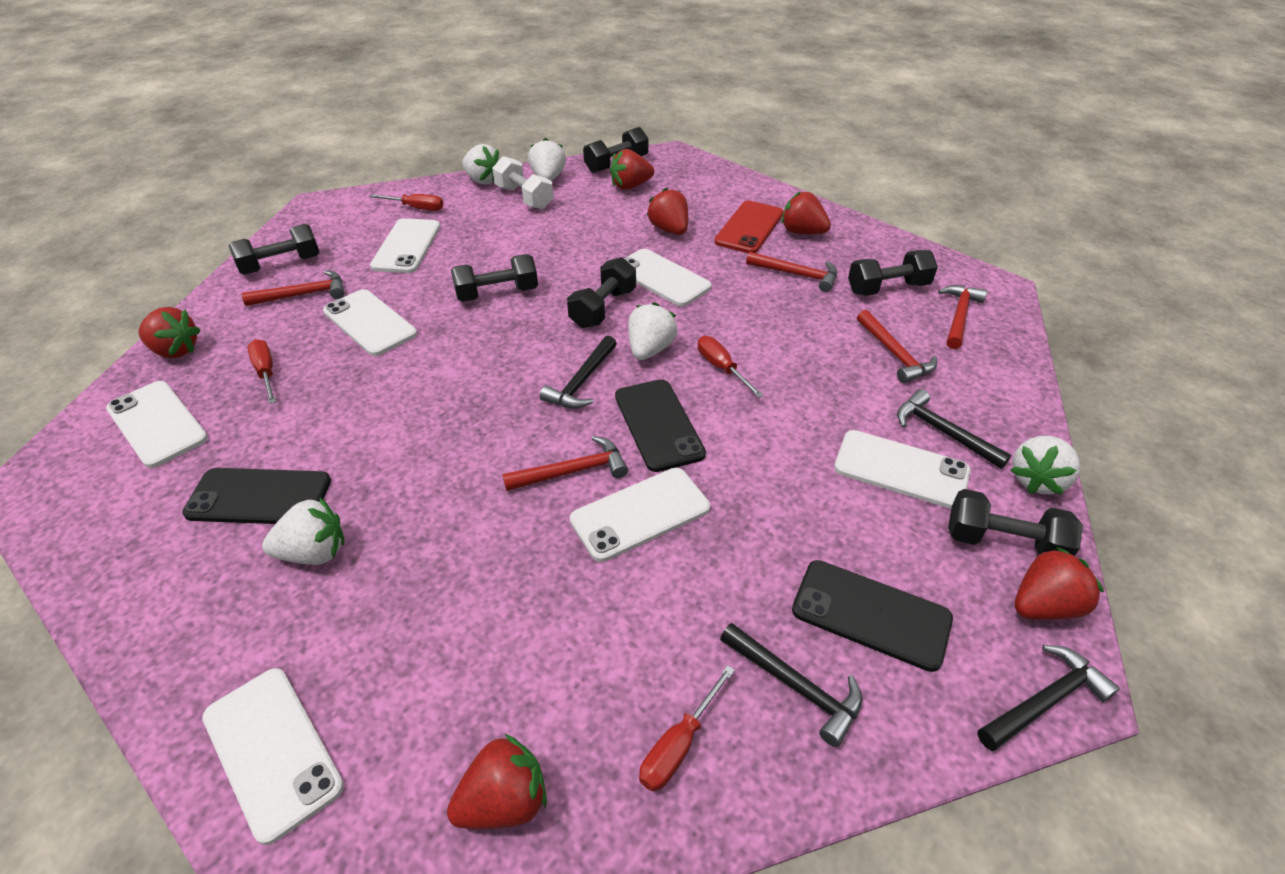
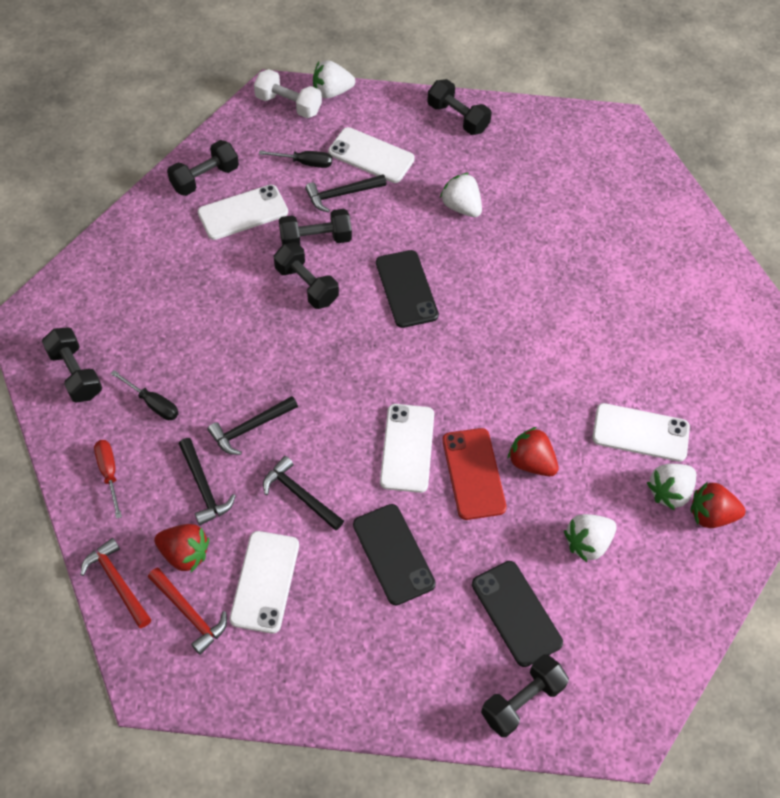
black screwdriver: none = 0 -> [111,370,179,420] [259,151,332,168] = 2
red hammer: [242,270,344,306] [502,436,628,491] [746,252,837,292] [857,310,937,383] [938,285,987,349] = 5 -> [80,538,151,628] [148,567,227,655] = 2
red screwdriver: [247,339,276,404] [369,194,443,211] [639,665,735,791] [698,336,764,398] = 4 -> [94,440,122,519] = 1
red strawberry: [138,307,200,358] [447,734,547,829] [610,149,654,190] [647,187,688,235] [781,191,831,234] [1015,546,1104,620] = 6 -> [154,524,209,572] [508,427,559,476] [690,481,746,528] = 3
white phone: [106,381,208,468] [202,668,344,845] [323,289,417,356] [370,218,440,273] [570,468,710,562] [624,249,711,306] [834,430,971,509] = 7 -> [198,185,288,240] [230,531,299,634] [328,127,415,183] [380,404,434,493] [592,403,690,462] = 5
white strawberry: [262,498,344,565] [462,144,500,185] [528,138,566,181] [628,302,677,360] [1011,436,1080,495] = 5 -> [313,60,355,98] [440,173,482,217] [564,514,617,562] [647,464,696,510] = 4

